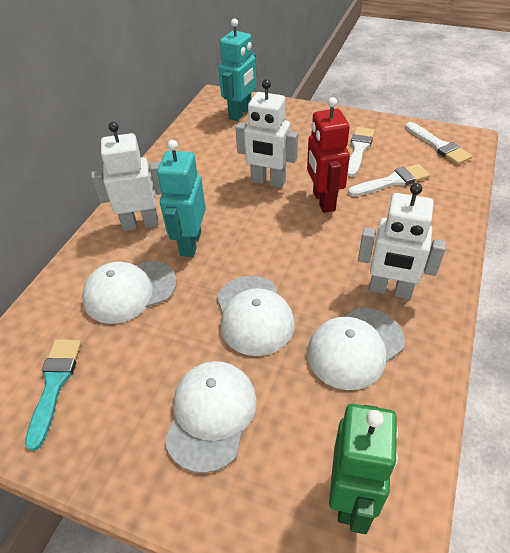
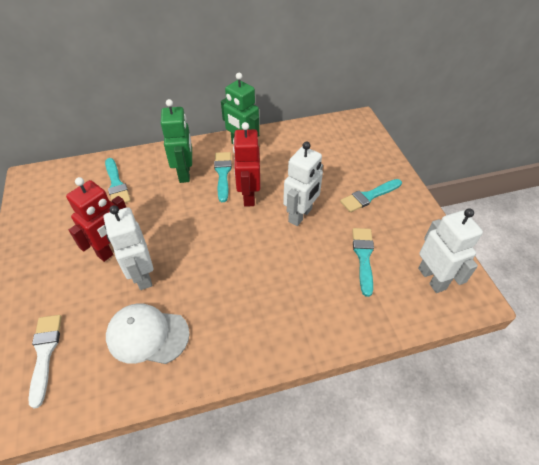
green robot: [329,404,398,534] = 1 -> [161,99,192,183] [221,73,260,145] = 2
red robot: [307,97,350,213] = 1 -> [66,177,126,262] [233,122,260,207] = 2
turquoise brush: [25,339,81,451] = 1 -> [105,158,131,203] [214,152,232,202] [340,179,402,212] [352,228,374,297] = 4
turquoise robot: [157,140,206,257] [218,18,257,121] = 2 -> none = 0
white brush: [347,127,375,177] [348,164,430,196] [405,122,472,165] = 3 -> [28,315,62,408] = 1
white cap: [82,260,177,324] [165,361,257,473] [217,276,295,356] [307,308,405,390] = 4 -> [106,303,190,364] = 1

